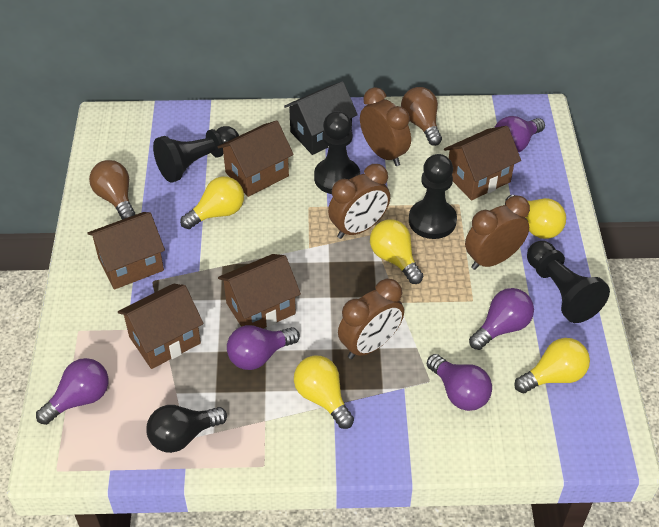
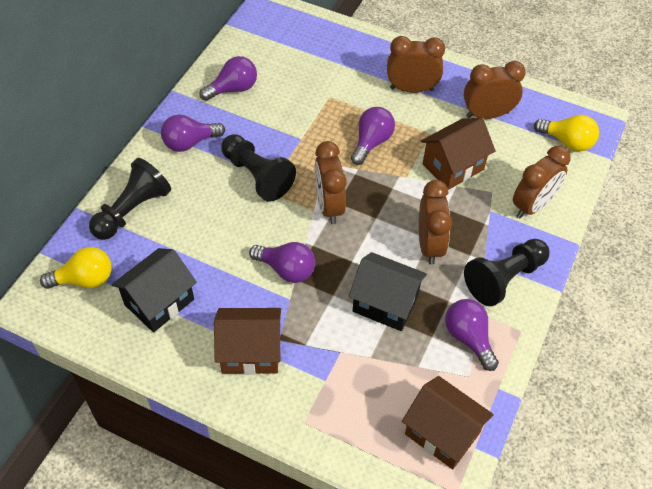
black house: [284,81,358,155] = 1 -> [111,248,197,333] [349,252,427,331] = 2
black light bulb: [146,405,227,453] = 1 -> none = 0
black pawn: [153,126,239,183] [314,111,360,194] [409,154,457,239] [527,241,610,323] = 4 -> [89,158,171,240] [221,134,296,201] [464,239,550,306] = 3
brown clock: [328,164,390,239] [338,279,404,359] [360,87,411,166] [465,195,530,270] = 4 -> [314,141,347,224] [387,36,445,93] [419,180,452,264] [464,61,526,119] [513,146,571,219] = 5
brown house: [87,212,165,290] [118,284,204,369] [218,120,294,197] [218,254,301,328] [444,126,521,200] = 5 -> [214,308,281,375] [402,376,494,469] [421,118,496,190] = 3
brown light bulb: [89,160,135,220] [401,87,442,146] = 2 -> none = 0
yellow light bulb: [180,177,244,229] [294,355,354,429] [370,219,423,284] [505,195,566,239] [514,338,590,393] = 5 -> [40,247,112,289] [534,115,599,152] = 2

